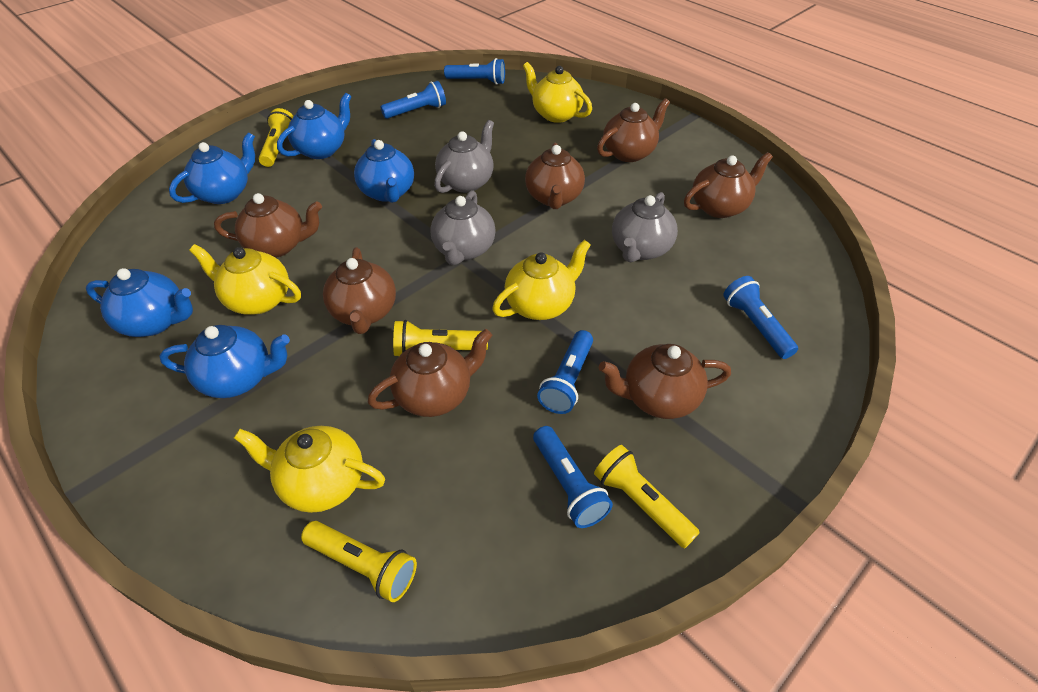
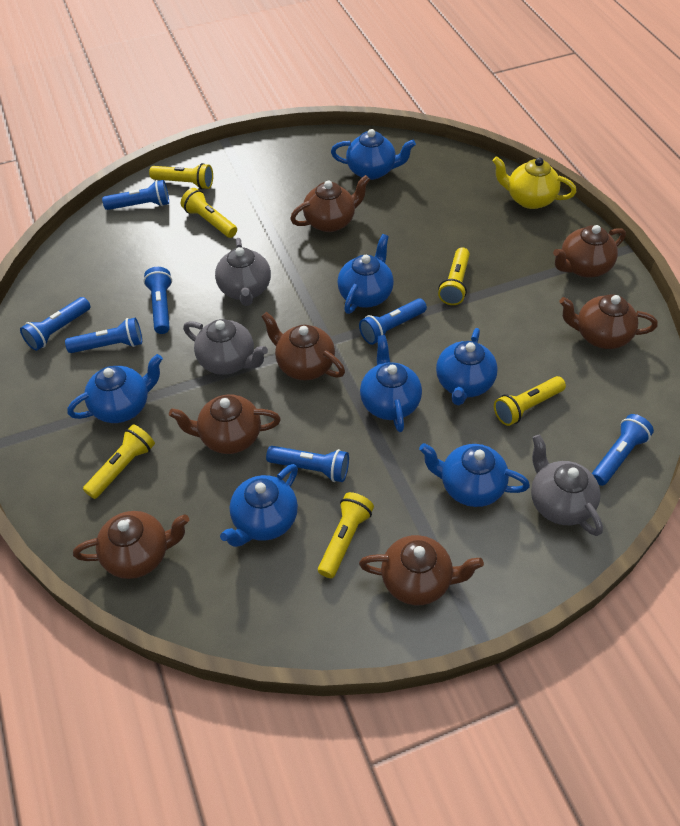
blue flashlight: [380,81,446,119] [444,58,505,85] [533,426,613,528] [537,330,593,414] [723,276,798,359] = 5 -> [20,297,91,351] [65,318,142,353] [102,180,169,210] [143,267,172,334] [266,446,349,482] [359,298,427,345] [592,414,654,486] = 7
blue teapot: [86,268,193,337] [159,325,290,398] [169,132,255,204] [277,93,352,159] [354,139,414,203] = 5 -> [67,354,163,423] [220,464,298,547] [331,129,416,180] [337,234,394,314] [360,335,422,432] [419,443,530,507] [436,328,498,405] = 7
yellow flashlight: [259,108,294,167] [301,521,417,602] [393,320,488,356] [594,445,700,548] = 4 -> [83,424,155,499] [149,163,213,189] [181,188,237,238] [318,492,374,578] [438,247,470,305] [494,376,566,426] = 6
yellow teapot: [189,244,301,315] [234,426,385,513] [492,240,591,320] [523,62,592,123] = 4 -> [493,156,576,209] = 1

